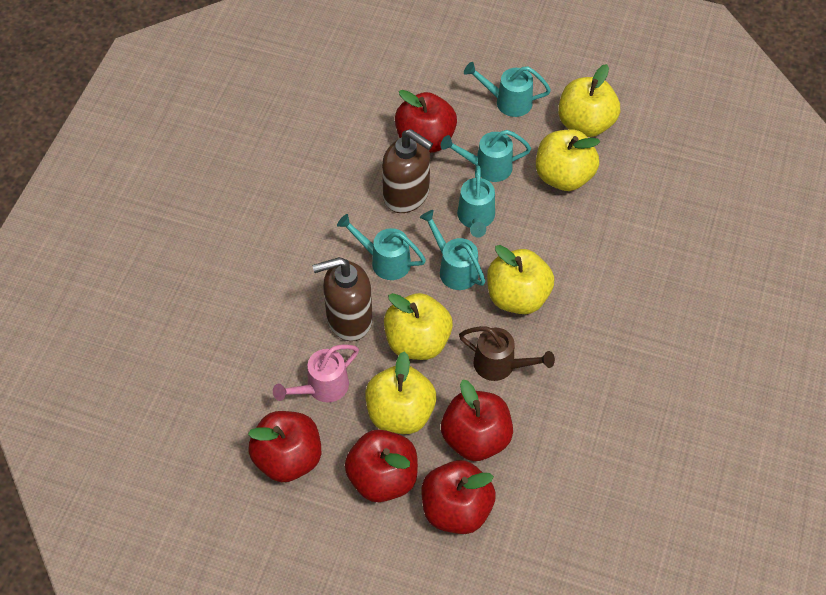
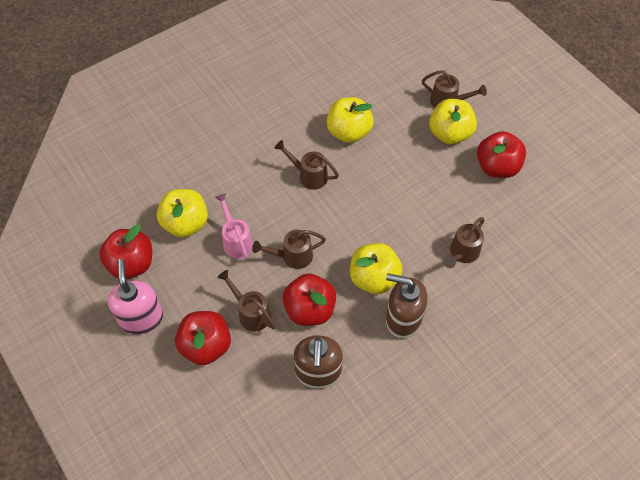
brown watering can: [459,326,555,381] = 1 -> [217,270,275,331] [252,230,326,269] [275,140,339,190] [422,70,487,108] [443,217,484,268] = 5
pink soap dispenser: none = 0 -> [108,259,163,334] = 1
red apple: [248,411,321,482] [345,430,418,502] [395,90,457,153] [421,460,496,534] [441,380,513,461] = 5 -> [99,224,152,279] [175,311,231,365] [283,273,336,326] [477,131,526,178] = 4
turquoise watering can: [337,214,426,280] [419,210,485,290] [441,130,531,182] [457,165,495,238] [464,62,551,117] = 5 -> none = 0
yellow apple: [365,351,436,434] [384,293,453,360] [487,245,554,314] [536,129,600,191] [558,64,620,137] = 5 -> [157,189,208,238] [327,97,374,143] [350,243,402,294] [429,99,477,144] = 4

